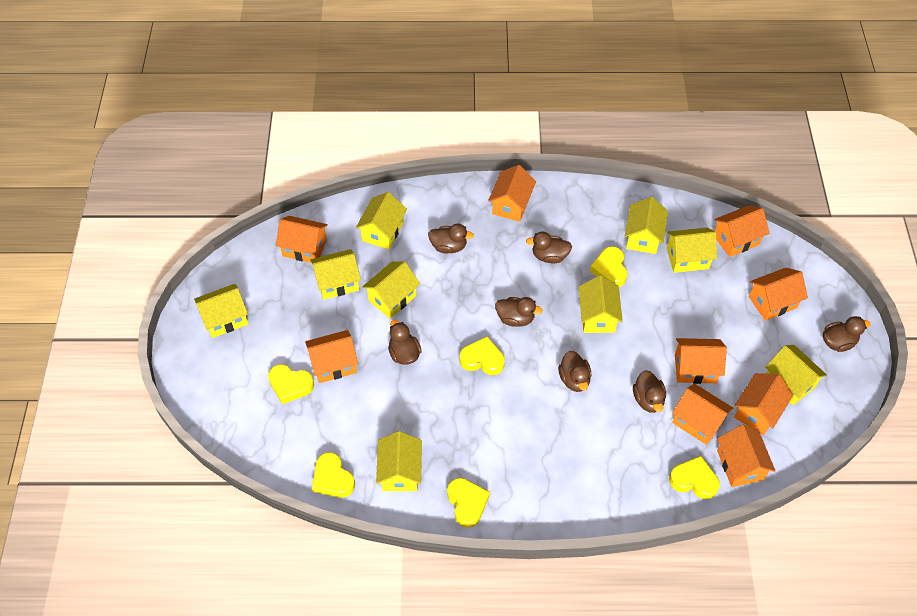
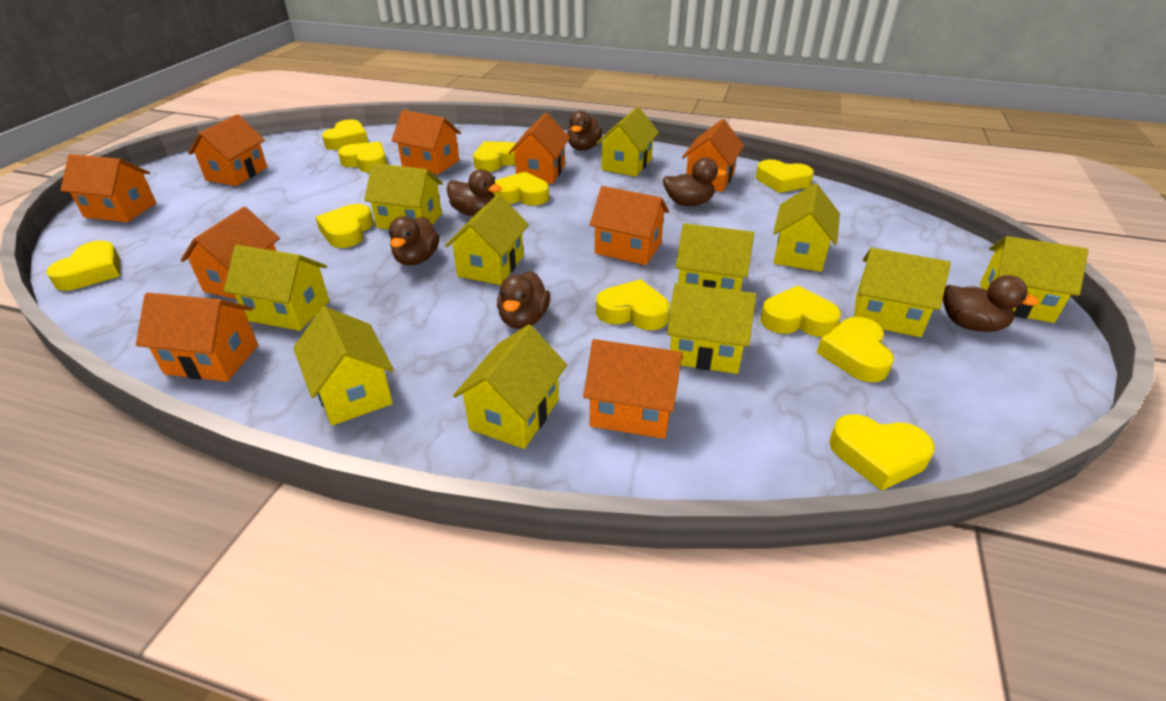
brown duck: [388,320,422,365] [428,224,474,253] [495,297,543,327] [526,231,572,264] [558,351,592,392] [633,370,666,413] [823,316,871,352] = 7 -> [389,216,439,265] [447,169,502,216] [497,271,550,329] [567,110,603,151] [663,158,727,206] [943,275,1040,332] = 6
yellow heart: [268,364,314,404] [312,452,355,498] [447,478,490,528] [460,336,505,375] [590,246,628,287] [669,456,720,499] = 6 -> [46,241,120,291] [315,204,374,248] [322,119,368,150] [338,142,387,173] [473,141,516,172] [492,172,549,205] [596,279,670,330] [756,159,814,193] [760,286,841,337] [817,317,894,382] [829,414,935,491] = 11
yellow house: [194,284,248,338] [310,249,361,300] [356,192,407,250] [362,261,420,318] [376,431,422,491] [579,275,623,333] [625,197,668,254] [667,228,717,273] [765,345,827,405] = 9 -> [224,245,330,331] [293,306,394,426] [364,163,443,229] [445,194,529,285] [453,325,567,449] [596,107,659,177] [667,283,756,374] [676,223,754,291] [773,183,840,272] [854,247,951,337] [980,236,1089,323] = 11

